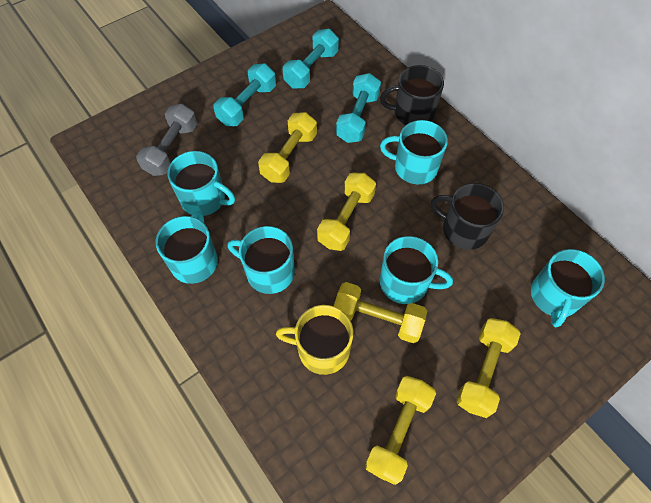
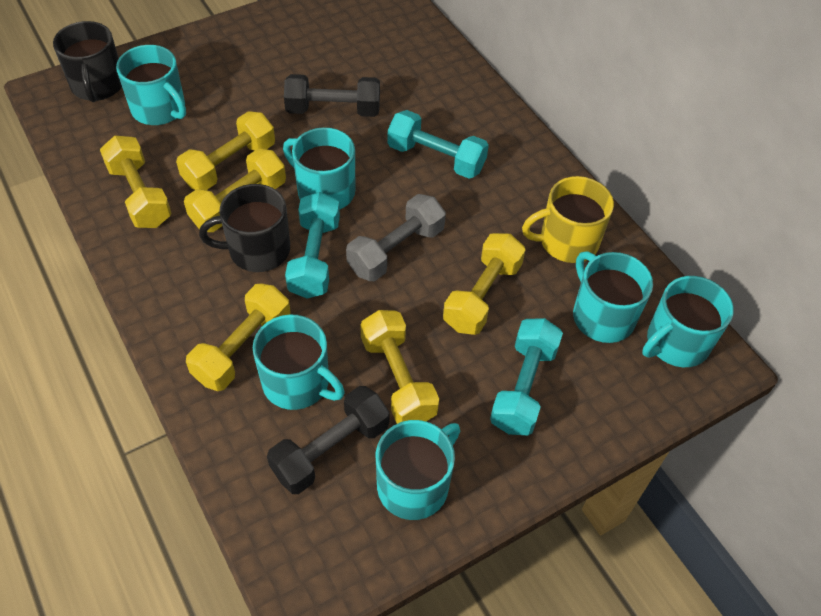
black dumbbell: none = 0 -> [267,386,390,494] [284,74,380,117] = 2
yellow dumbbell: [258,112,317,183] [317,173,376,251] [334,282,427,343] [365,376,436,485] [456,318,521,418] = 5 -> [100,136,171,228] [176,111,275,190] [184,148,286,232] [186,283,291,391] [360,310,439,424] [443,233,526,335] = 6

